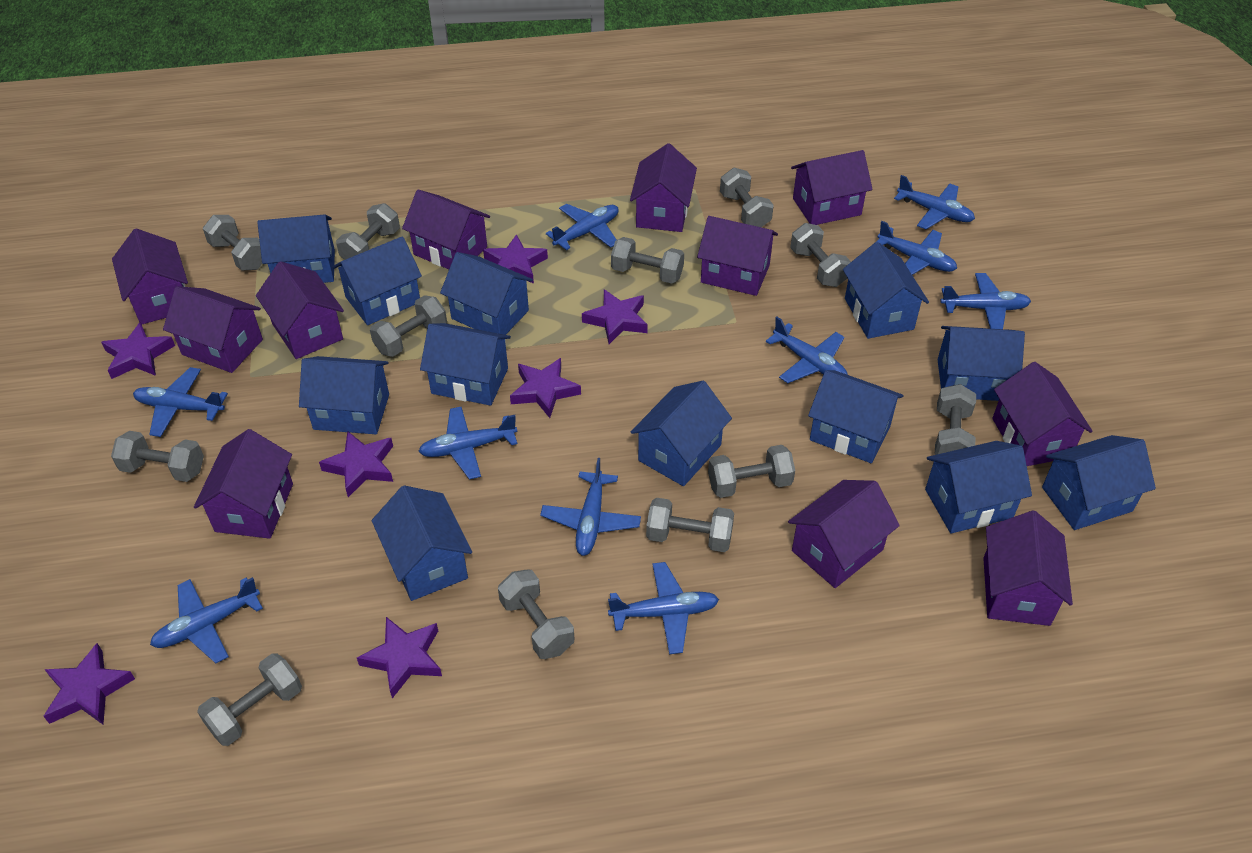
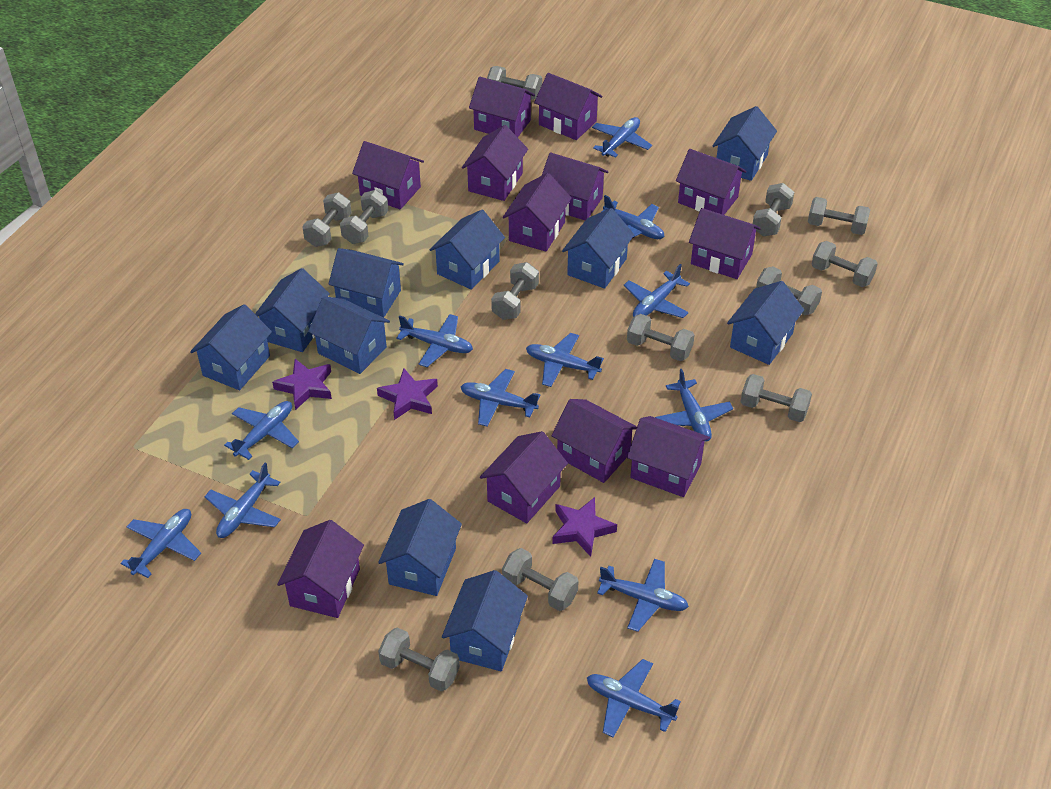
blue house: [257,214,335,283] [299,356,389,434] [333,236,422,325] [372,485,472,601] [420,323,511,406] [440,252,533,335] [631,381,732,486] [808,370,903,463] [843,242,929,339] [925,441,1032,533] [937,326,1025,401] [1042,435,1156,530] = 12 -> [190,304,272,390] [255,268,330,352] [308,296,390,374] [328,248,404,318] [378,499,462,596] [430,210,505,290] [442,570,528,671] [562,208,634,289] [712,106,777,181] [727,281,804,365] = 10
blue plane: [133,367,228,437] [150,577,263,663] [418,407,517,480] [540,458,641,556] [546,204,619,250] [608,562,719,654] [766,317,848,383] [877,221,957,275] [894,175,975,229] [940,273,1031,329] = 10 -> [120,509,201,578] [205,462,281,538] [224,401,299,460] [396,314,473,367] [461,369,540,427] [526,333,604,387] [587,659,681,737] [592,117,652,158] [597,559,689,632] [602,195,664,239] [624,264,690,318] [655,369,733,442] = 12
purple house: [112,228,188,324] [163,286,263,373] [194,429,293,539] [256,261,344,359] [402,190,490,269] [630,143,697,232] [697,216,778,296] [788,480,900,588] [791,150,873,225] [983,510,1073,626] [992,362,1093,466] = 11 -> [277,520,364,618] [352,141,424,209] [462,125,528,201] [469,77,535,137] [480,431,568,523] [503,173,572,252] [534,73,602,140] [542,152,608,220] [551,399,637,483] [627,416,710,497] [676,149,746,215] [689,208,761,279] = 12
purple star: [43,643,135,724] [101,322,175,379] [319,432,393,497] [357,617,442,698] [483,234,548,284] [510,358,581,418] [582,289,648,344] = 7 -> [272,359,332,410] [377,369,438,420] [552,497,617,557] = 3

